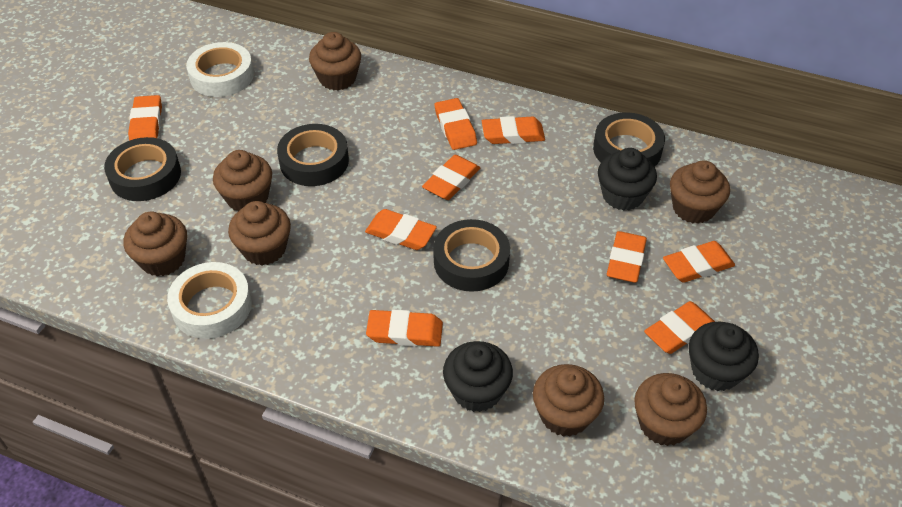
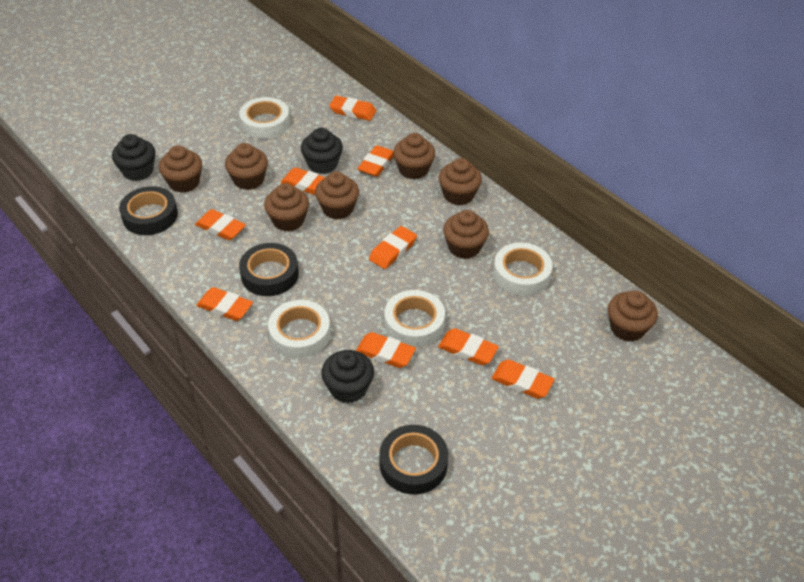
black tape: [104,137,181,201] [277,124,349,186] [433,219,510,292] [593,112,665,167] = 4 -> [119,186,178,235] [239,243,299,296] [379,425,448,495] = 3
brown cupcake: [124,212,187,276] [213,150,272,211] [228,201,291,265] [309,32,361,91] [533,364,604,437] [634,373,707,446] [670,160,730,224] = 7 -> [159,145,202,193] [225,143,268,190] [264,183,309,232] [315,172,359,219] [393,133,435,180] [439,158,482,205] [443,210,489,259] [608,290,658,341] = 8
white tape: [167,262,252,339] [186,42,254,97] = 2 -> [239,97,290,139] [268,300,330,358] [385,290,445,347] [493,243,553,296] = 4

